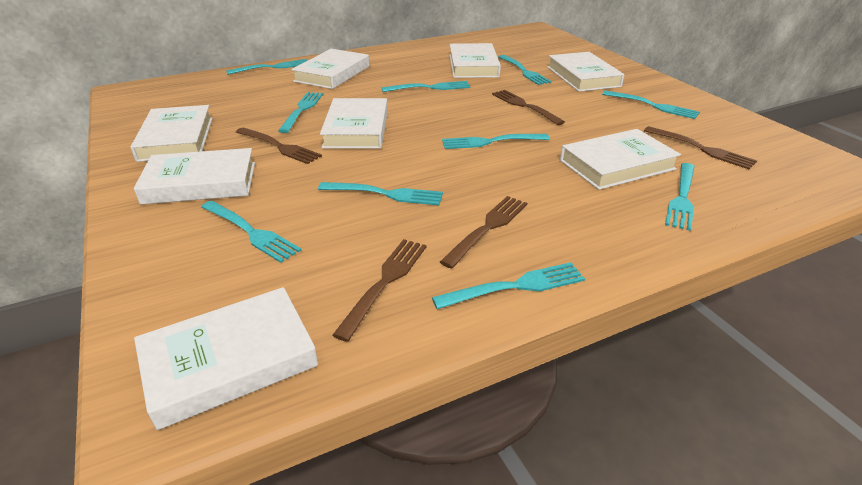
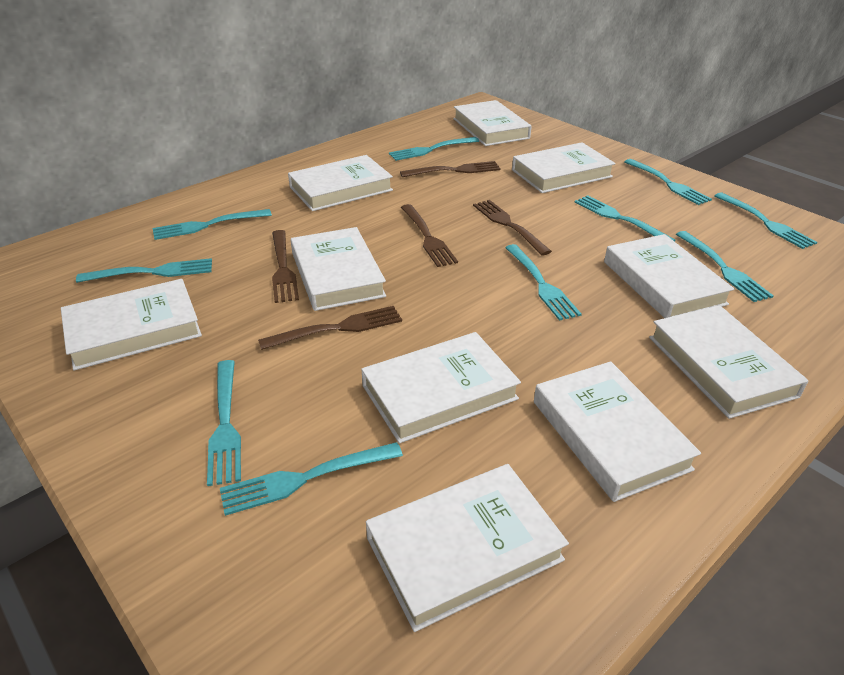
white book: [130,105,213,162] [134,148,255,205] [134,287,318,430] [291,49,369,89] [320,98,388,149] [449,43,501,78] [547,52,625,92] [560,129,681,190] = 8 -> [61,279,202,371] [288,155,393,211] [291,227,386,311] [361,332,521,443] [366,464,569,632] [453,100,532,146] [512,142,615,193] [534,361,701,502] [604,234,734,318] [649,305,809,419] = 10

